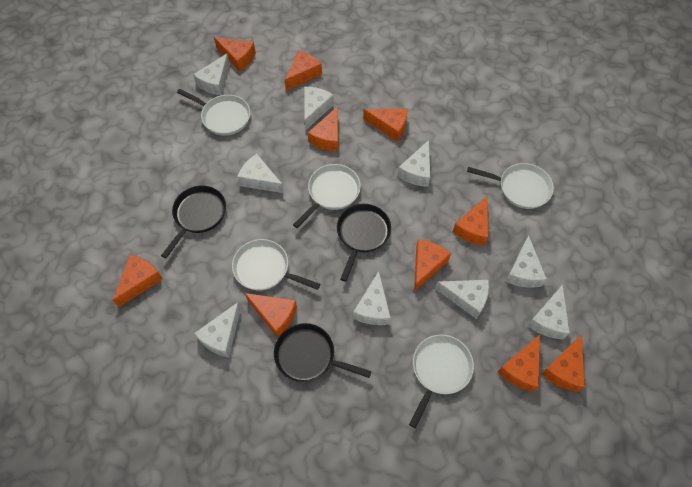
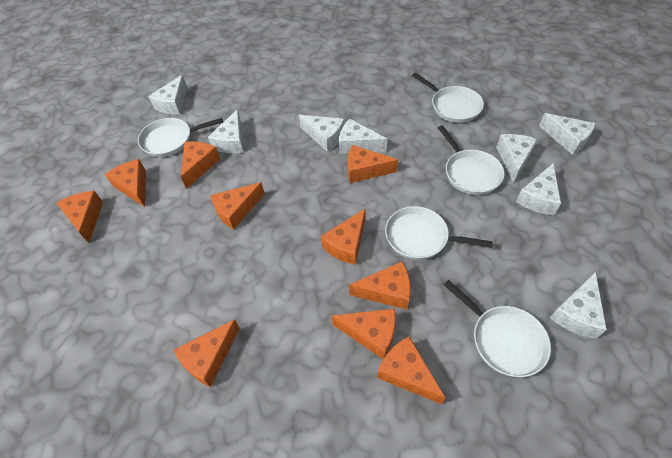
black pan: [161,186,226,258] [274,323,371,382] [337,204,391,282] = 3 -> none = 0
white cheese: [193,54,230,95] [194,302,241,357] [237,154,284,193] [304,87,334,131] [353,271,391,325] [398,140,430,187] [435,280,489,319] [506,235,547,287] [527,284,570,339] = 9 -> [148,75,187,115] [208,109,244,153] [299,115,344,152] [339,119,387,154] [496,134,537,183] [516,163,561,215] [539,113,595,155] [550,272,607,339] = 8

